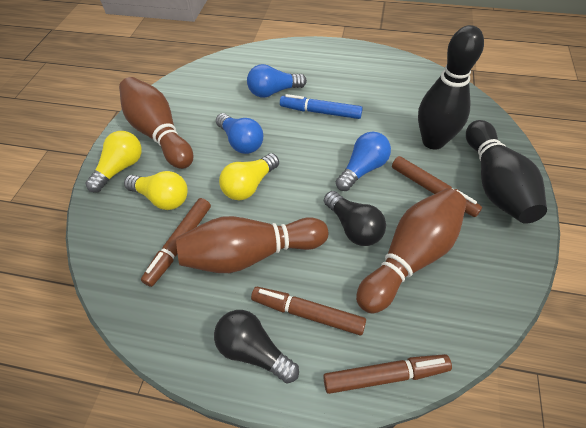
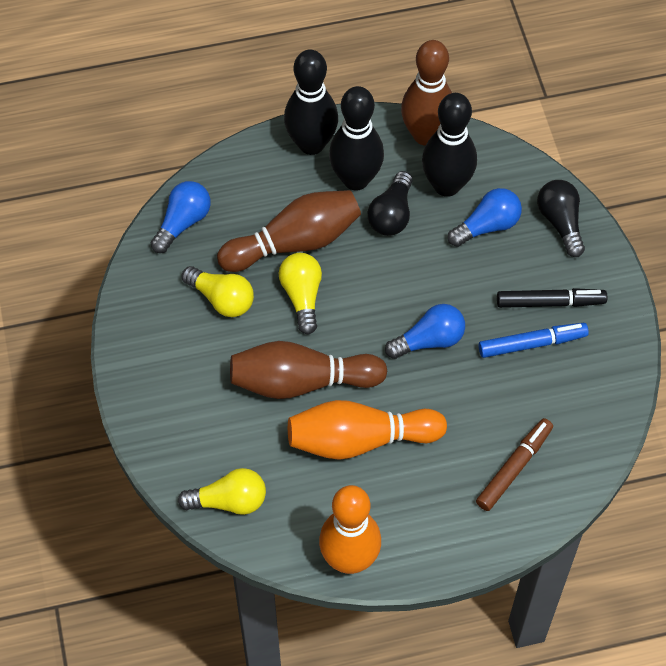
black bowling pin: [418,25,484,150] [466,120,547,224] = 2 -> [284,49,338,155] [329,86,384,191] [422,93,477,197] = 3
black marker: none = 0 -> [497,288,607,308] = 1
brown marker: [141,198,211,287] [251,287,366,335] [323,354,452,394] [392,156,482,217] = 4 -> [476,418,553,511] = 1
orange bowling pin: none = 0 -> [288,400,447,460] [319,485,381,574] = 2

